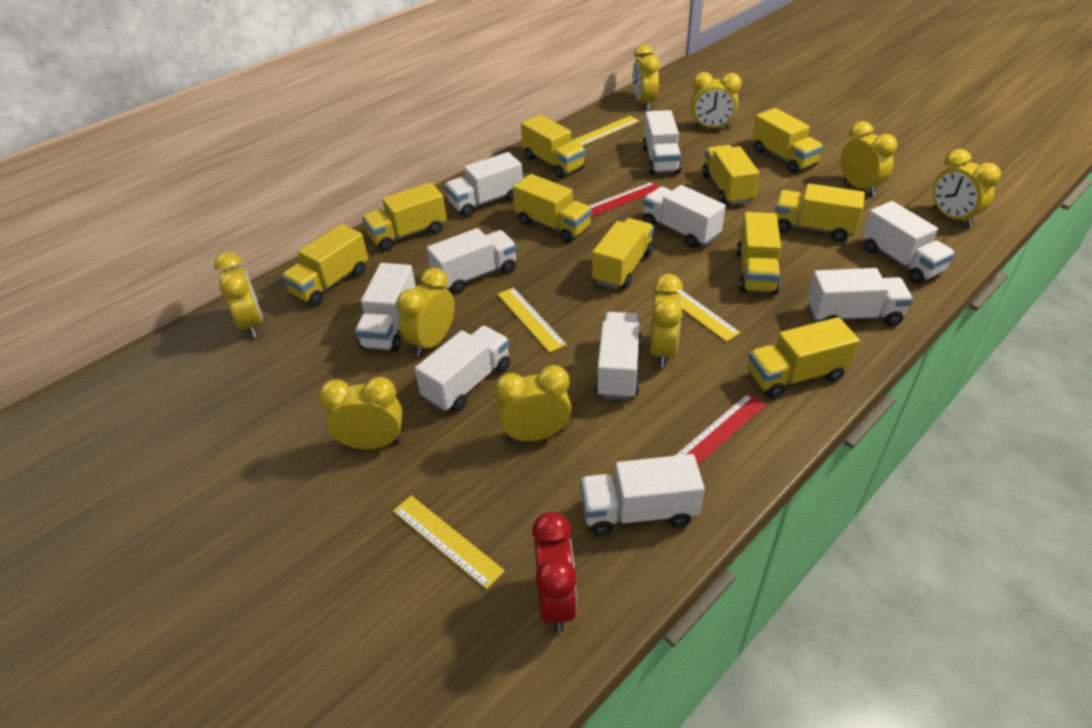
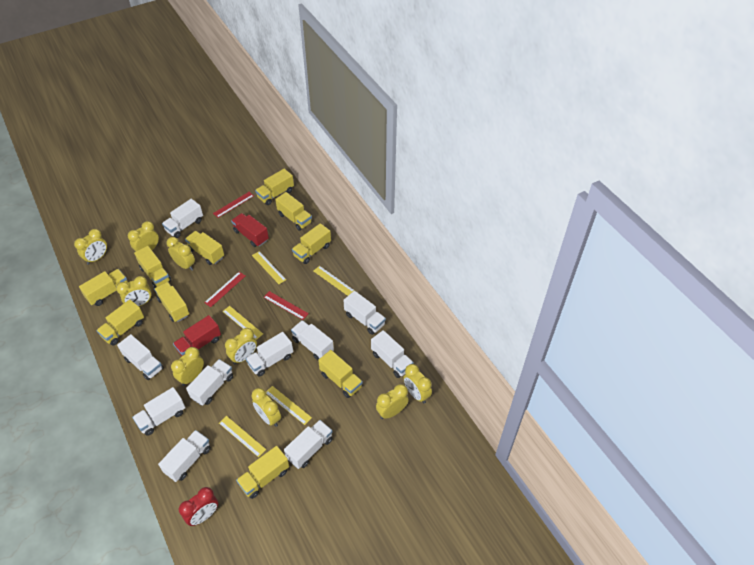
red ruler: [590,182,659,217] [674,393,766,465] = 2 -> [204,272,245,307] [213,192,254,218] [264,291,309,320] = 3
red truck: none = 0 -> [173,315,221,356] [231,213,269,247] = 2
yellow ruler: [393,495,505,589] [497,287,567,353] [571,116,639,146] [654,288,741,342] = 4 -> [219,416,266,457] [223,306,263,340] [252,251,286,284] [266,386,312,425] [314,266,355,296] = 5

